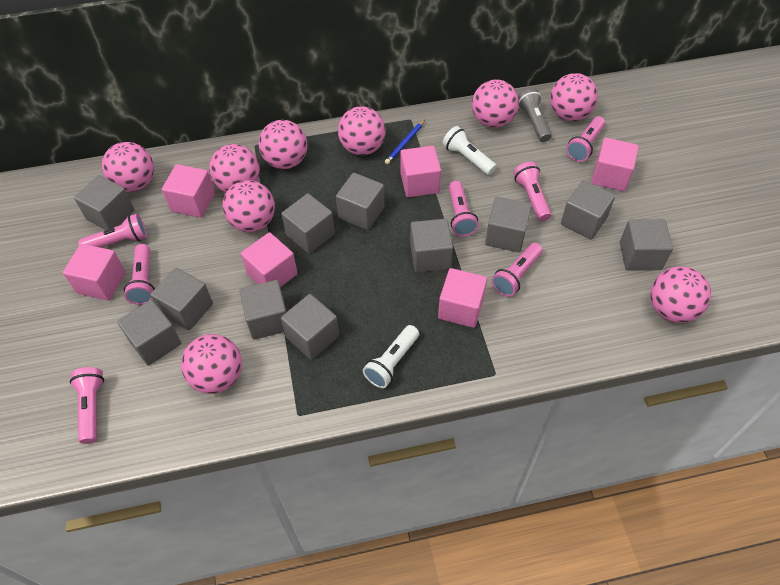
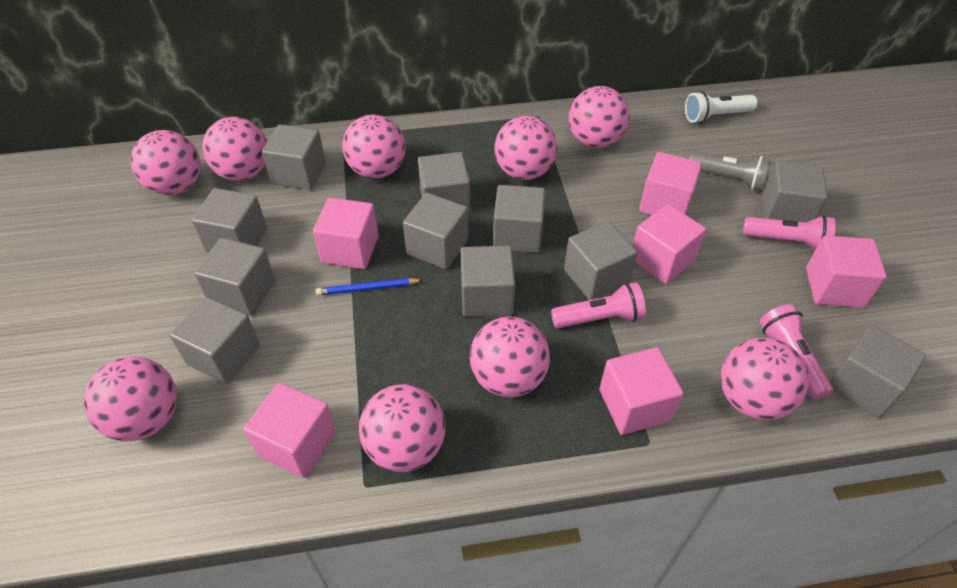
pink flashlight: [70,367,104,444] [78,214,147,248] [124,244,155,305] [449,181,478,237] [491,243,543,297] [513,162,551,221] [566,116,605,162] = 7 -> [551,282,646,328] [743,215,836,250] [759,304,833,400] = 3
white flashlight: [363,325,419,388] [442,126,497,175] = 2 -> [685,91,757,123] = 1

